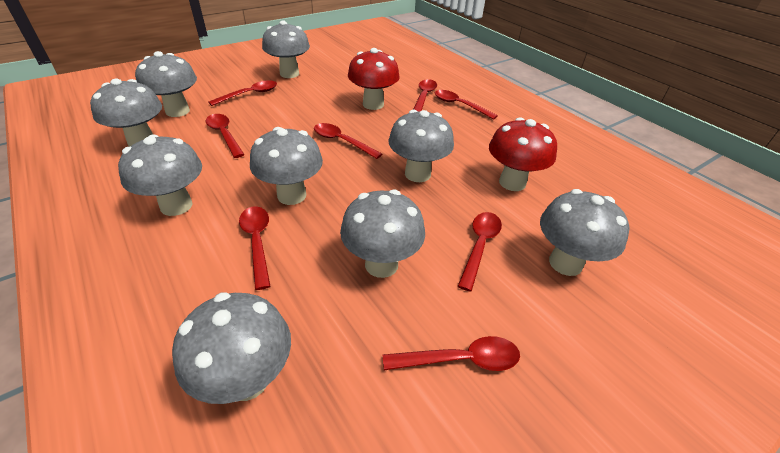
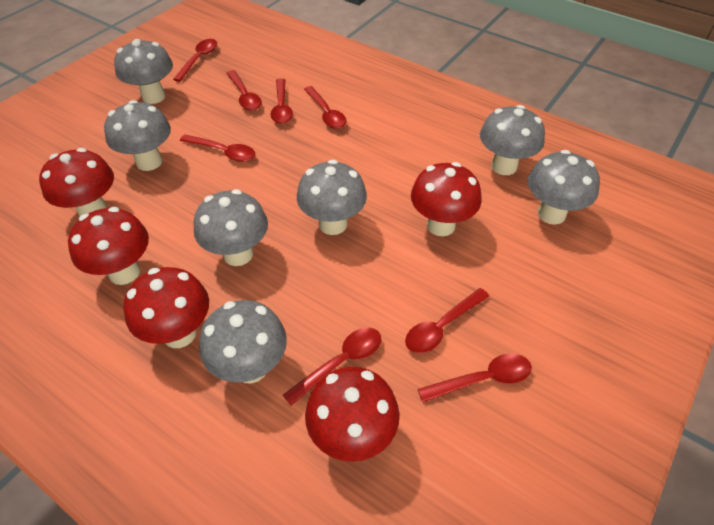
grey mushroom: [90,78,162,147] [118,134,202,216] [135,51,197,117] [172,292,291,404] [250,127,323,205] [262,20,310,78] [340,189,425,278] [389,110,454,182] [540,189,630,276] = 9 -> [104,100,171,171] [114,39,173,104] [194,189,268,266] [199,300,287,383] [297,160,367,235] [480,105,545,175] [528,150,600,225] = 7
red mushroom: [348,48,400,110] [489,117,557,191] = 2 -> [39,148,114,217] [68,207,149,285] [123,267,209,348] [305,367,399,462] [411,162,481,236] = 5

